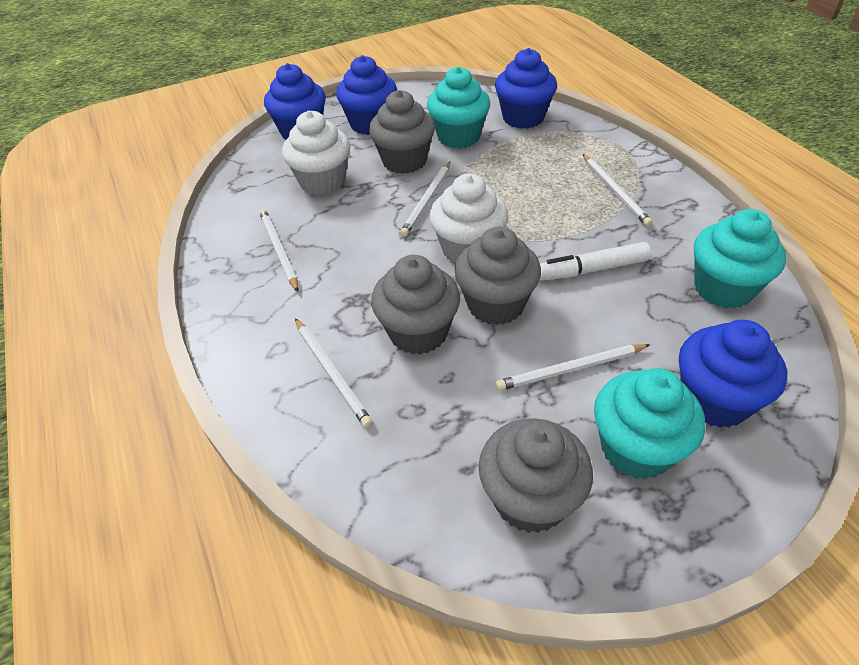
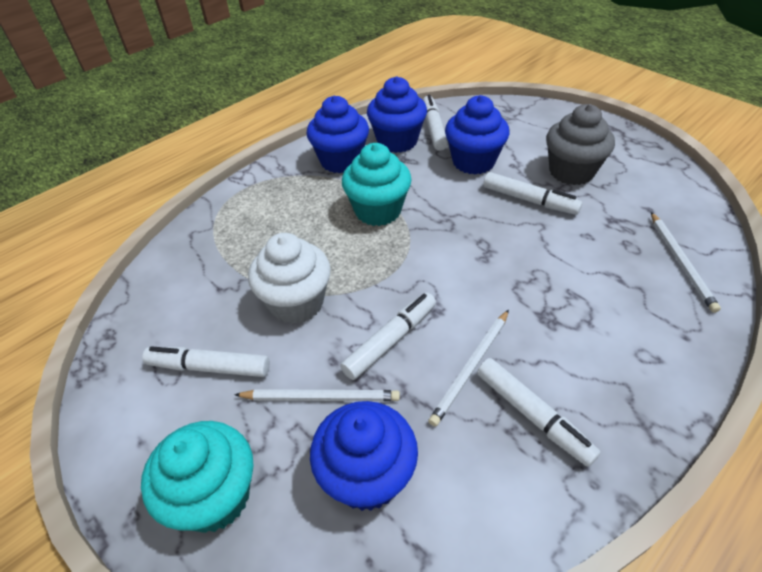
grey cupcake: [369,90,435,174] [371,255,460,355] [454,226,541,325] [479,418,593,533] = 4 -> [546,104,615,185] = 1
turquoise cupcake: [427,66,490,148] [594,368,705,479] [694,209,786,308] = 3 -> [141,421,254,533] [342,143,412,226] = 2
white cupcake: [282,111,350,195] [430,174,508,263] = 2 -> [248,233,331,324] = 1
white marker: [540,242,651,281] = 1 -> [142,346,270,377] [340,292,436,380] [423,95,448,151] [477,358,601,467] [483,172,582,215] = 5
white pencil: [259,209,298,292] [295,318,373,428] [400,162,450,237] [496,344,650,391] [583,154,653,227] = 5 -> [234,389,400,401] [428,310,509,427] [651,212,721,313] = 3

